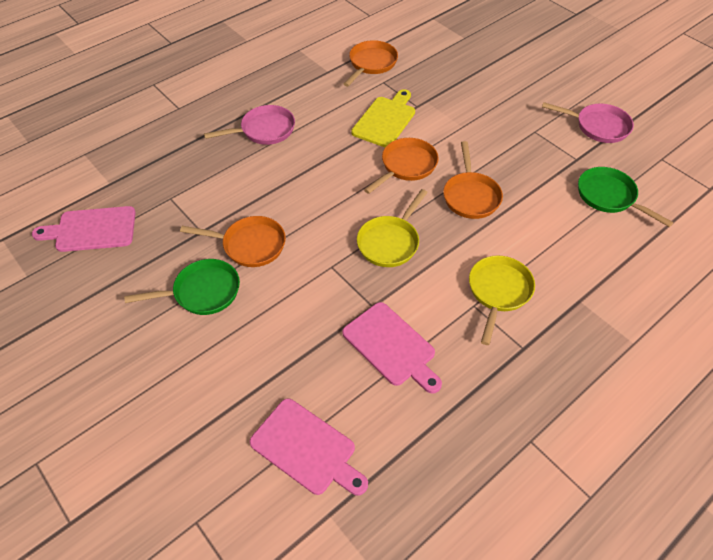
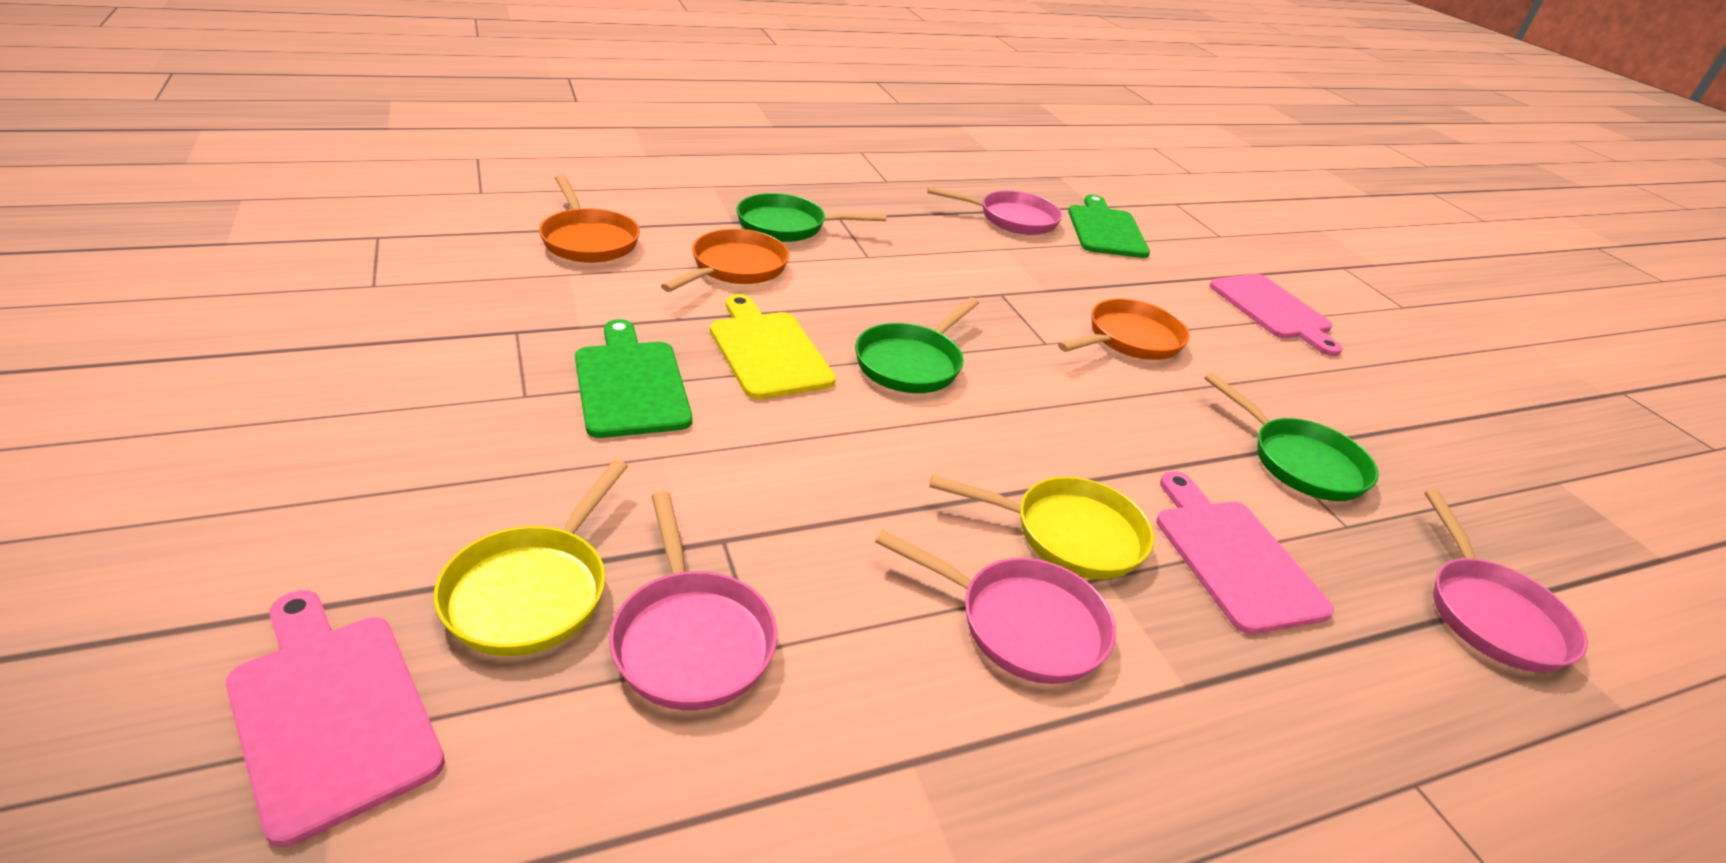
green cutting board: none = 0 -> [575,319,692,438] [1068,195,1150,258] = 2
green pan: [124,259,240,315] [578,167,673,227] = 2 -> [737,193,886,242] [855,297,979,393] [1204,373,1379,501] = 3
orange pan: [180,216,286,267] [344,40,398,87] [364,138,439,194] [443,141,503,219] = 4 -> [539,175,640,263] [661,229,789,292] [1058,299,1190,360] = 3
pink pan: [204,105,295,145] [542,102,634,143] = 2 -> [609,491,777,710] [875,530,1116,684] [927,187,1062,235] [1425,490,1588,672] = 4

